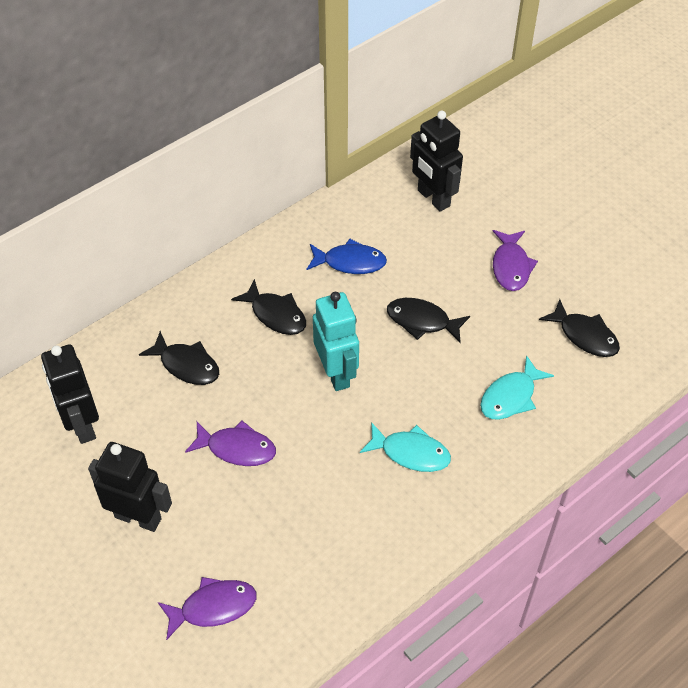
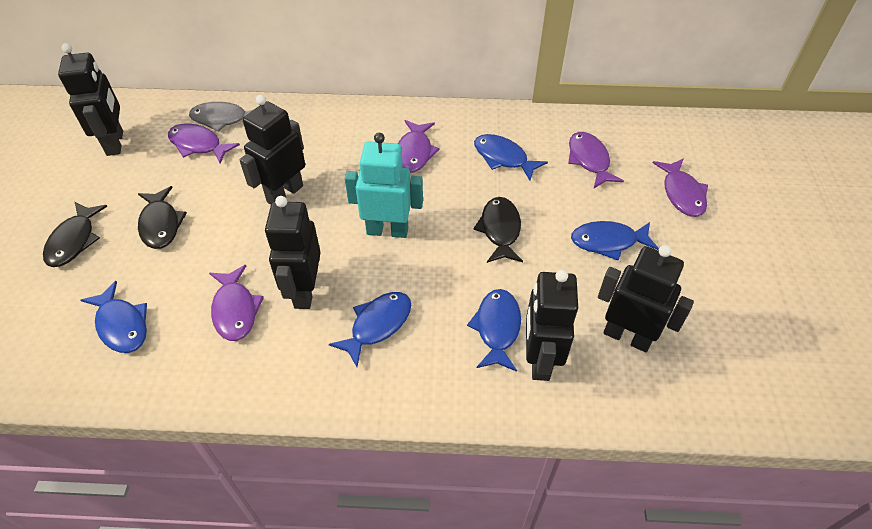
black fish: [139,331,219,385] [231,279,306,335] [387,298,470,343] [539,299,620,357] = 4 -> [43,202,108,267] [138,186,187,249] [473,197,523,263] = 3
black robot: [41,344,99,444] [88,442,172,532] [410,111,463,212] = 3 -> [58,43,123,156] [239,95,305,205] [265,196,321,309] [526,270,578,381] [598,245,694,352] = 5
blue fish: [306,239,387,274] = 1 -> [80,281,147,353] [329,292,411,367] [467,289,521,372] [474,134,548,181] [571,221,659,261] = 5
grey fish: none = 0 -> [189,102,254,132] = 1
purple fish: [158,577,257,640] [185,420,276,466] [493,230,538,291] = 3 -> [168,123,240,163] [209,265,264,341] [398,120,440,173] [568,132,624,189] [653,158,708,217] = 5
turquoise fish: [360,422,451,472] [480,355,554,420] = 2 -> none = 0

